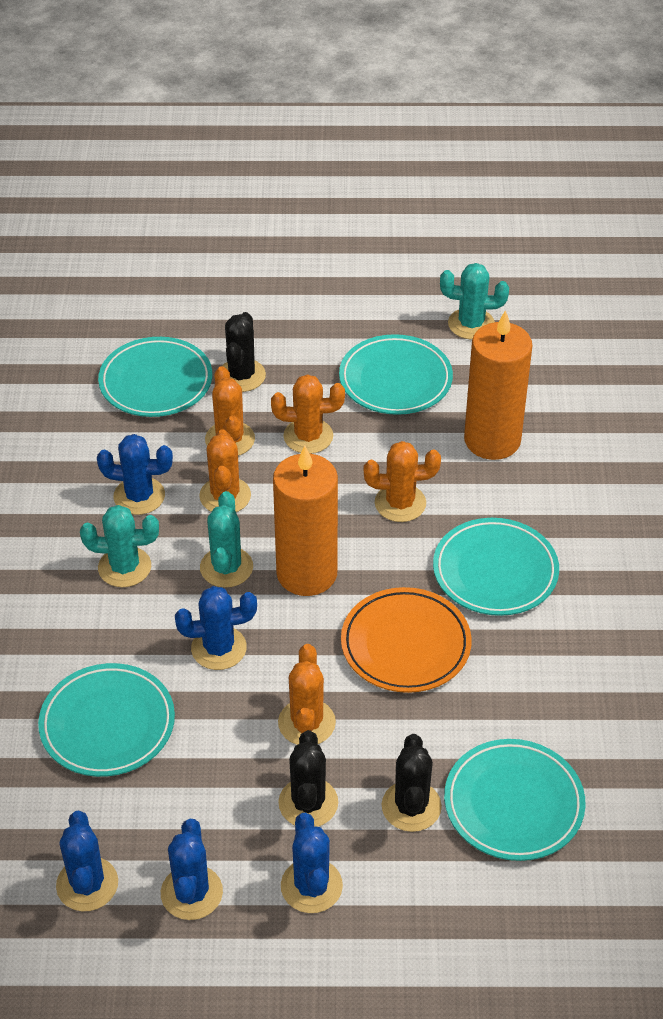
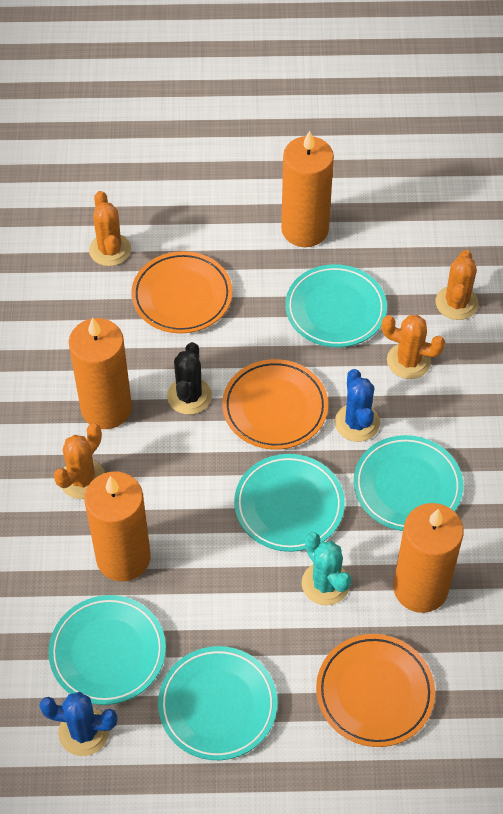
black cactus: [222,312,266,392] [278,730,338,827] [382,734,442,832] = 3 -> [167,342,212,415] = 1
blue cactus: [56,811,118,911] [97,434,173,515] [161,819,223,920] [175,586,257,670] [281,813,343,913] = 5 -> [39,692,118,756] [335,369,380,442] = 2
orange cactus: [199,429,251,512] [205,366,255,456] [271,374,345,454] [278,644,336,745] [364,441,441,522] = 5 -> [53,423,105,499] [89,191,131,266] [381,315,445,379] [436,250,479,320] = 4
orange candle: [273,446,338,596] [464,310,532,460] = 2 -> [69,317,132,429] [84,471,150,581] [281,131,334,247] [393,503,464,613] = 4
orange plate: [341,587,472,693] = 1 -> [131,251,232,334] [222,359,328,450] [316,634,435,747] = 3
turquoise cactus: [80,505,159,587] [200,491,253,588] [440,263,509,340] = 3 -> [302,532,351,605] = 1

